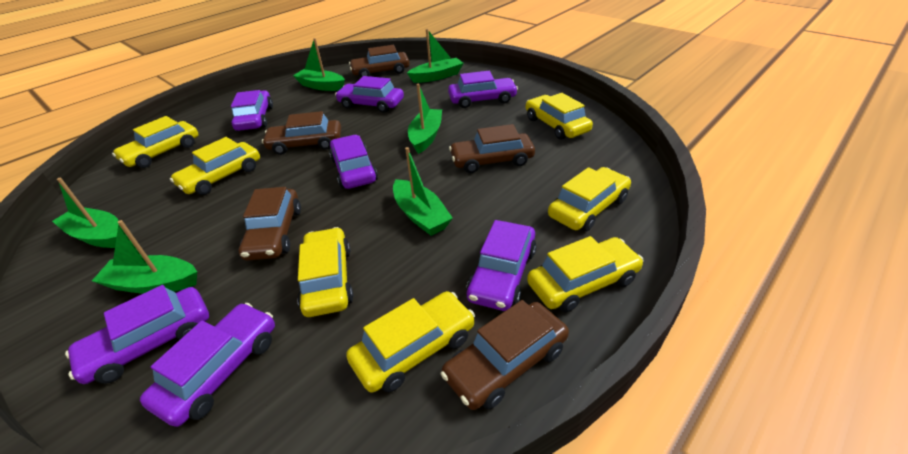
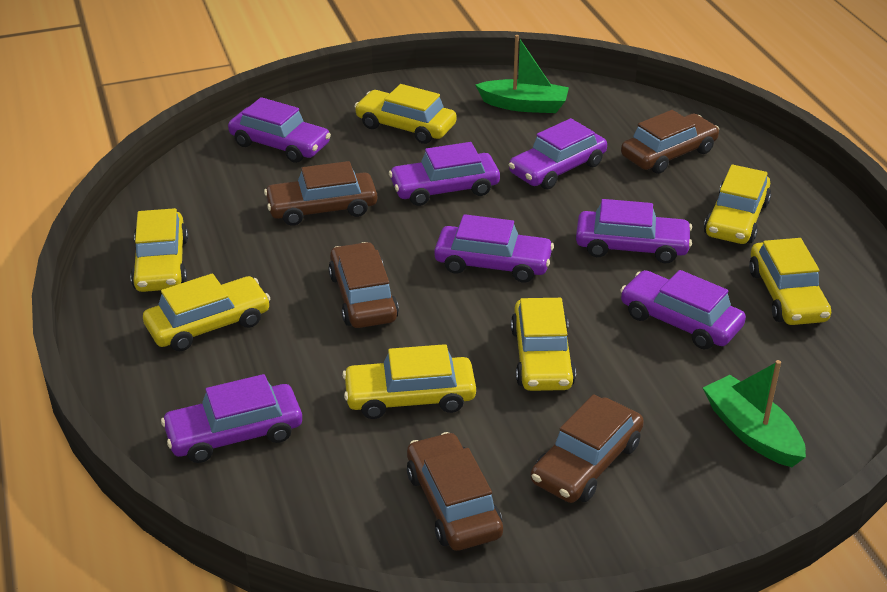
green boat: [52,177,119,248] [92,220,197,294] [293,38,345,91] [393,147,453,236] [407,29,463,83] [408,84,442,154] = 6 -> [475,35,569,113] [703,360,806,467] = 2

